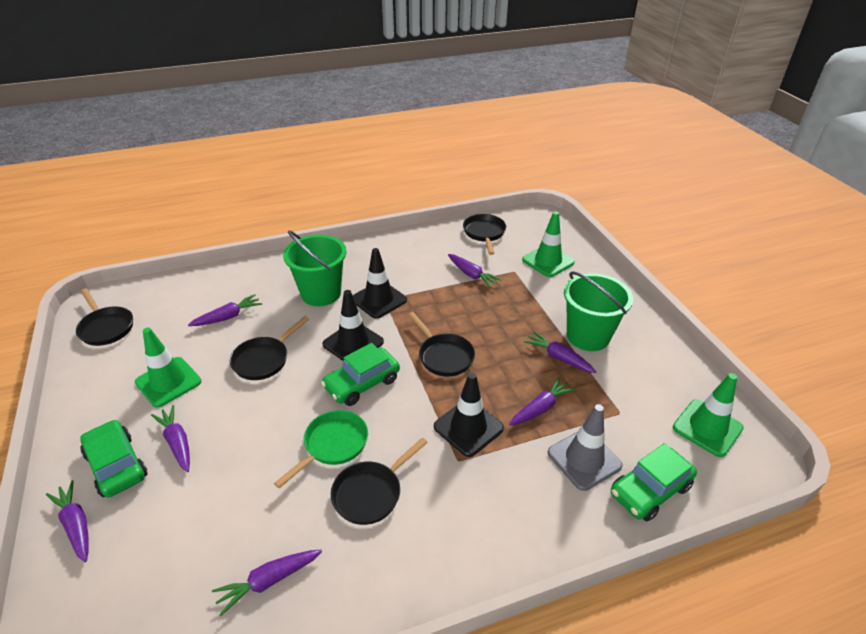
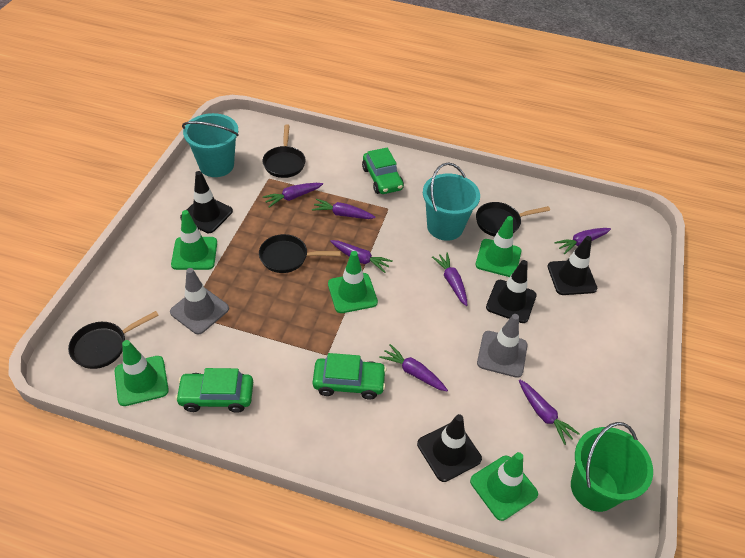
black pan: [76,289,133,346] [230,316,309,380] [331,437,428,525] [408,312,475,376] [463,214,506,255] = 5 -> [68,311,159,369] [259,234,341,273] [263,124,306,178] [476,202,550,237] = 4
black traffic cone: [322,290,384,361] [353,248,407,319] [434,373,504,457] = 3 -> [180,171,233,233] [417,414,482,482] [486,260,537,323] [548,236,597,295] = 4
green bucket: [283,230,346,306] [564,271,633,351] = 2 -> [571,422,653,512] = 1
green pan: [274,410,368,488] = 1 -> none = 0
green traffic cone: [135,328,201,407] [522,211,575,277] [673,373,744,457] = 3 -> [115,340,169,406] [171,210,217,270] [328,251,378,313] [470,452,538,521] [475,216,521,277] = 5
grey traffic cone: [548,404,623,491] = 1 -> [170,268,229,334] [477,314,528,378] = 2
turquoise bucket: none = 0 -> [182,113,239,177] [423,162,480,241] = 2

